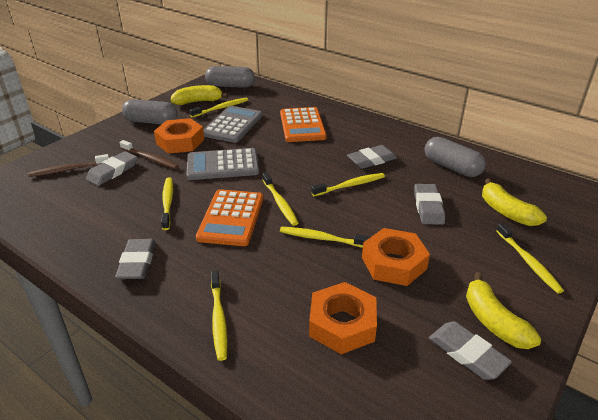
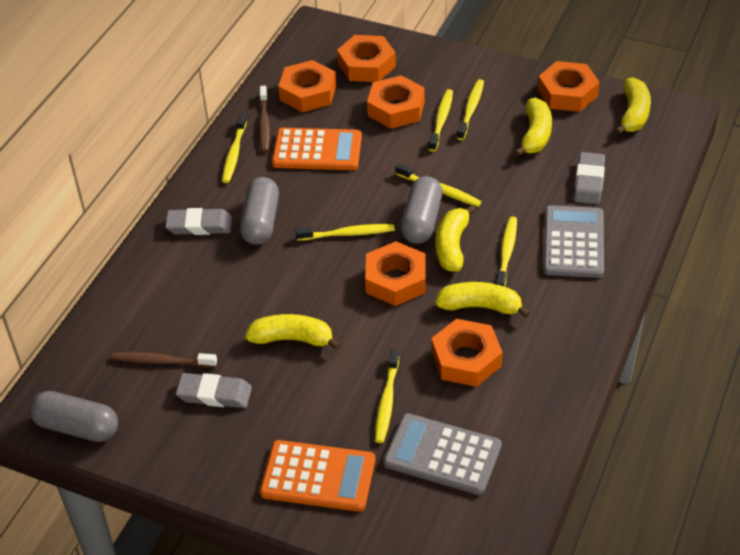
grey eraser: [86,151,137,186] [115,239,156,279] [347,145,397,169] [414,184,445,225] [429,321,512,380] = 5 -> [165,208,232,235] [176,373,252,408] [574,152,605,204] = 3
orange nut: [154,118,204,154] [309,282,377,354] [362,228,430,286] = 3 -> [278,60,336,112] [337,35,396,82] [365,241,426,306] [367,75,425,129] [431,319,503,387] [538,61,600,112] = 6
yellow banana: [171,85,229,105] [466,272,541,349] [482,179,547,226] = 3 -> [245,314,341,350] [435,282,530,318] [436,204,476,272] [515,98,552,157] [615,77,651,135] = 5

